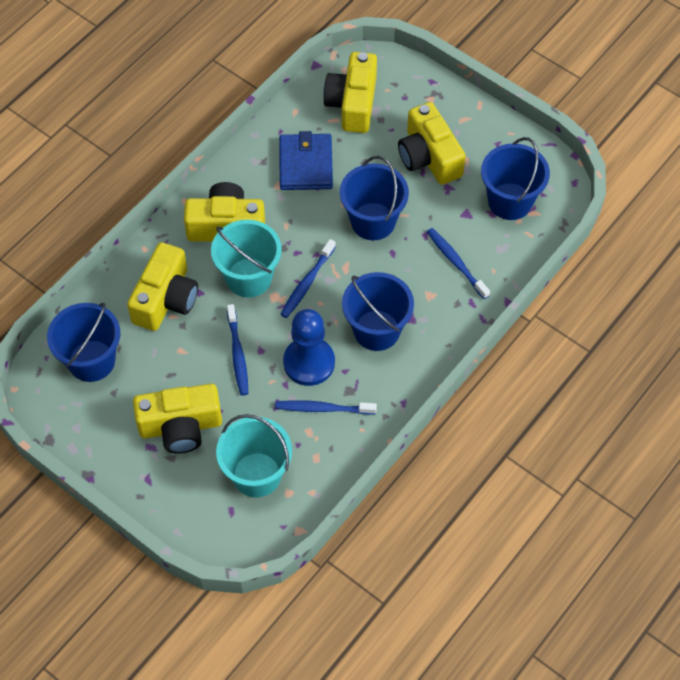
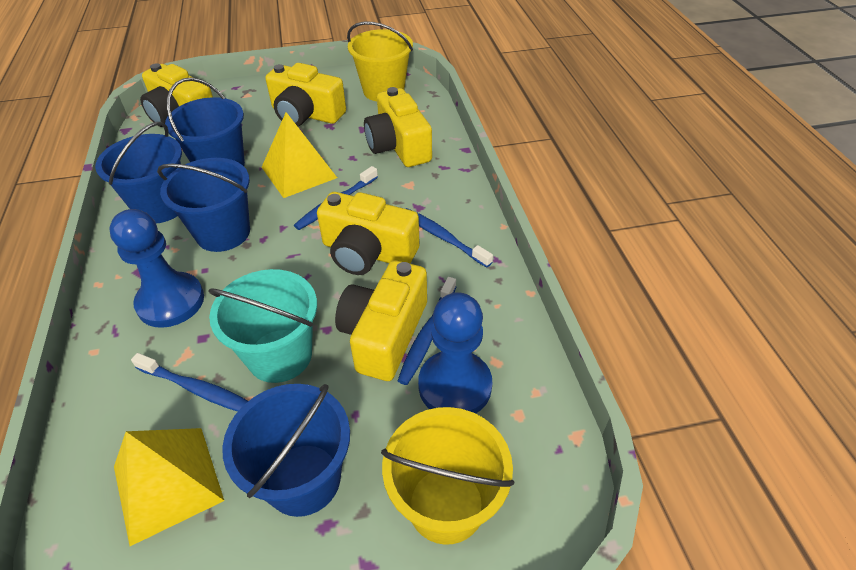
blue pawn: [283,309,335,386] = 1 -> [109,209,204,328] [418,292,493,414] = 2
blue wallet: [279,131,333,190] = 1 -> none = 0
turquoise bucket: [211,220,282,298] [216,414,292,498] = 2 -> [208,269,317,383] = 1
yellow bucket: none = 0 -> [347,22,413,101] [381,407,514,545] = 2
yellow pyramid: none = 0 -> [114,428,224,546] [262,112,337,198] = 2

